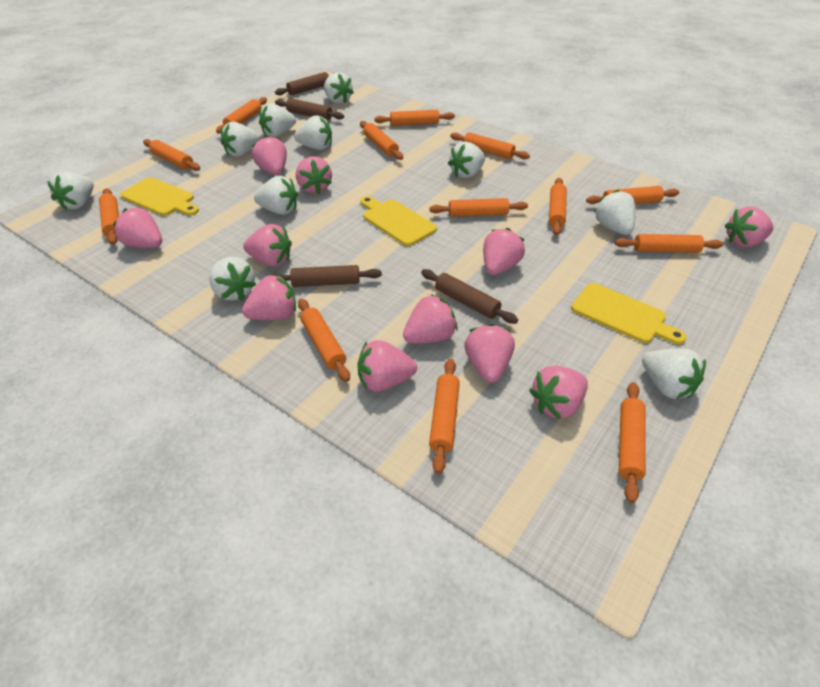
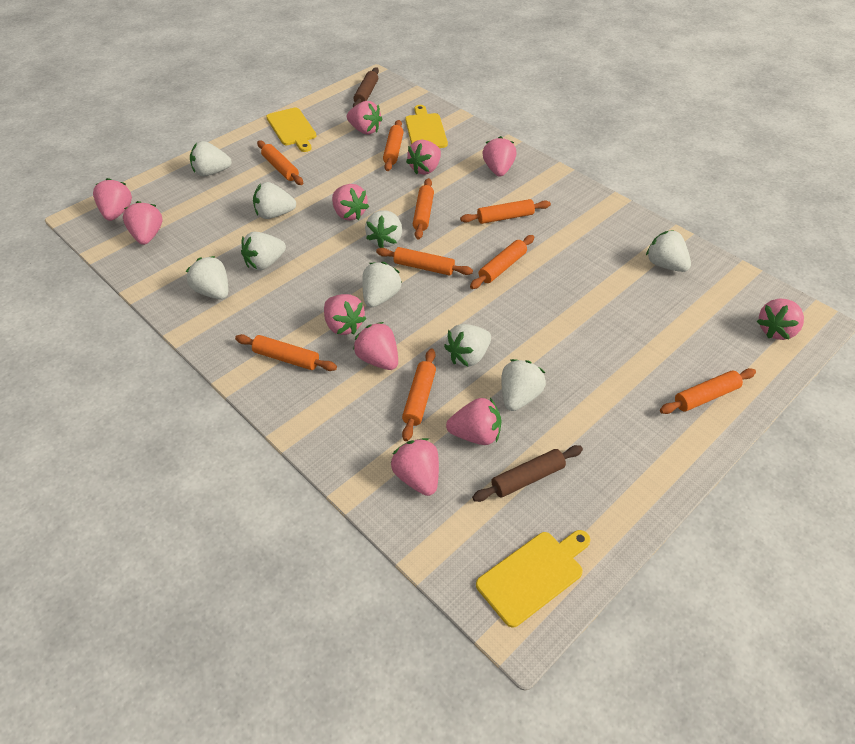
brown rolling pin: [272,265,382,287] [275,72,335,95] [275,98,344,120] [421,269,518,324] = 4 -> [353,67,379,107] [472,445,583,502] = 2
orange rolling pin: [99,188,119,245] [143,139,200,171] [216,97,267,133] [298,299,350,382] [360,121,403,160] [374,110,455,126] [429,198,528,217] [429,359,460,474] [450,132,530,159] [549,178,567,235] [586,186,679,204] [615,234,723,253] [619,382,646,503] = 13 -> [235,334,337,371] [257,140,303,185] [376,247,473,276] [383,120,404,171] [402,349,436,441] [413,178,434,239] [460,199,551,224] [470,235,534,289] [660,368,756,414] = 9
white strawberry: [47,171,94,211] [209,257,256,301] [221,122,260,157] [254,176,298,215] [259,103,296,137] [294,115,332,150] [324,72,354,104] [448,142,485,178] [594,190,636,235] [642,349,706,399] = 10 -> [186,256,228,299] [190,141,232,177] [241,231,286,271] [253,182,296,219] [362,262,402,307] [365,210,402,248] [444,324,491,367] [501,359,546,411] [646,230,691,272] = 9

